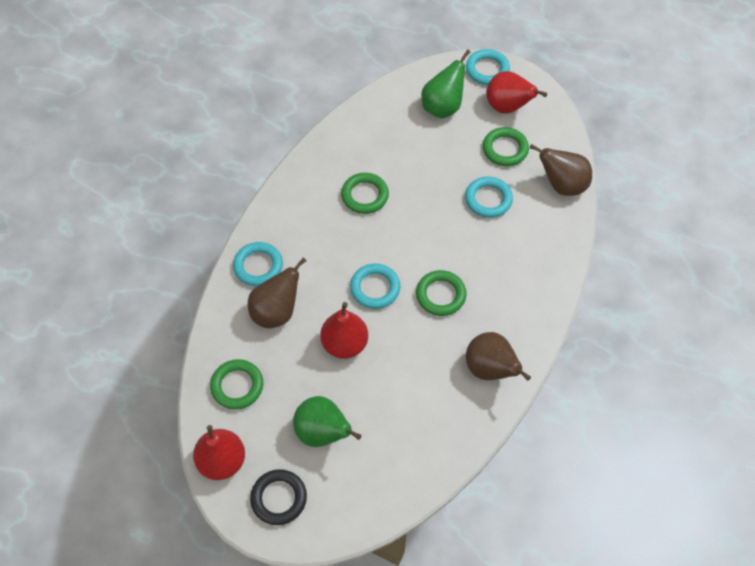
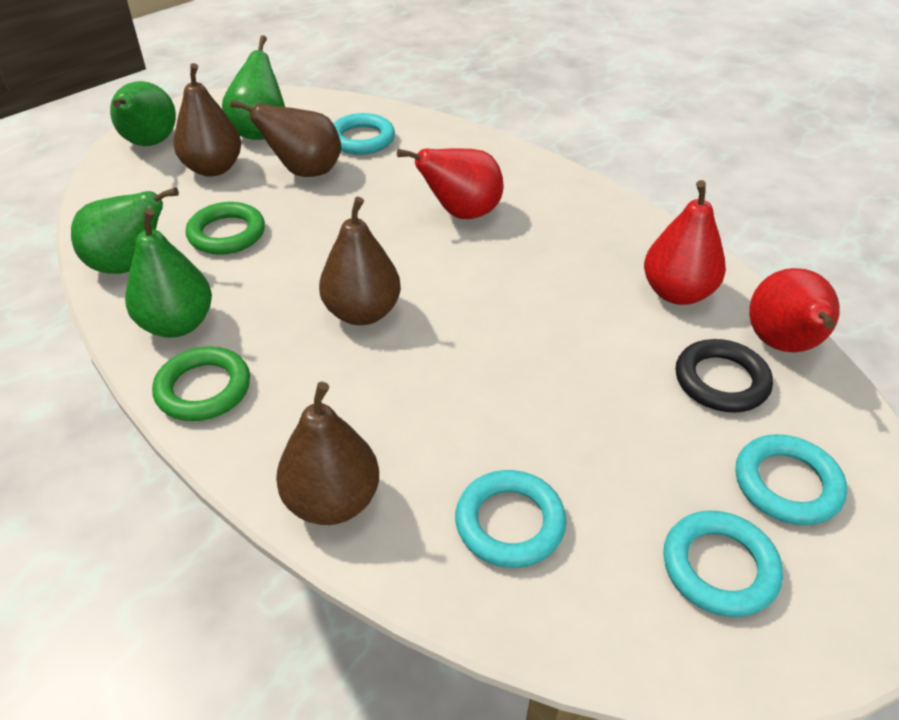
brown pear: [248,257,307,328] [466,332,531,381] [530,144,592,196] = 3 -> [173,63,241,177] [230,100,341,177] [276,382,379,525] [319,197,401,325] = 4
green pear: [293,396,362,447] [421,49,471,118] = 2 -> [71,187,179,274] [110,81,176,146] [125,209,212,338] [222,35,285,140] = 4
green ring: [210,359,263,410] [341,173,389,214] [416,270,466,316] [483,127,529,166] = 4 -> [152,347,250,421] [186,202,265,255] = 2

